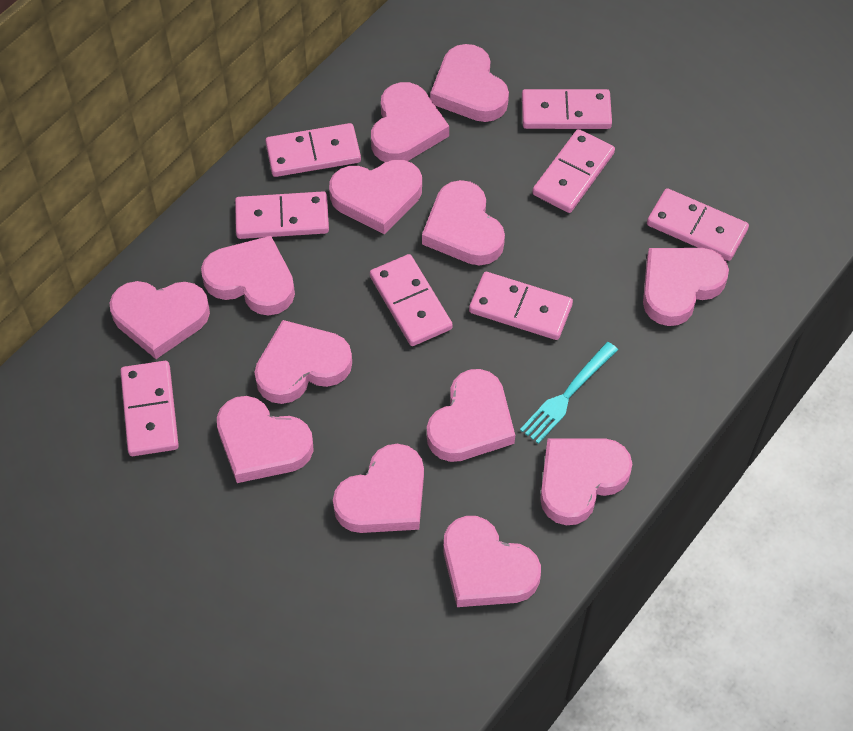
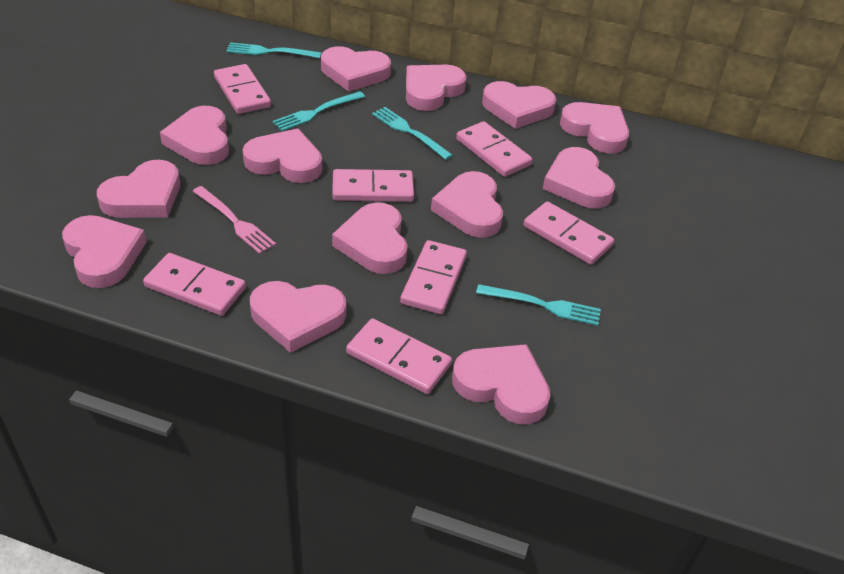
pink domino: [120,361,179,456] [235,191,329,239] [265,123,361,177] [370,254,453,346] [469,272,573,340] [522,89,612,129] [532,129,615,213] [647,188,749,261] = 8 -> [143,253,246,316] [214,64,271,114] [332,169,414,202] [346,318,452,394] [400,240,467,314] [456,121,532,177] [524,201,614,265] = 7
pink fork: none = 0 -> [192,186,276,254] = 1
turquoise fork: [520,342,618,444] = 1 -> [226,42,322,58] [273,91,365,131] [372,107,453,160] [476,284,601,326] = 4

